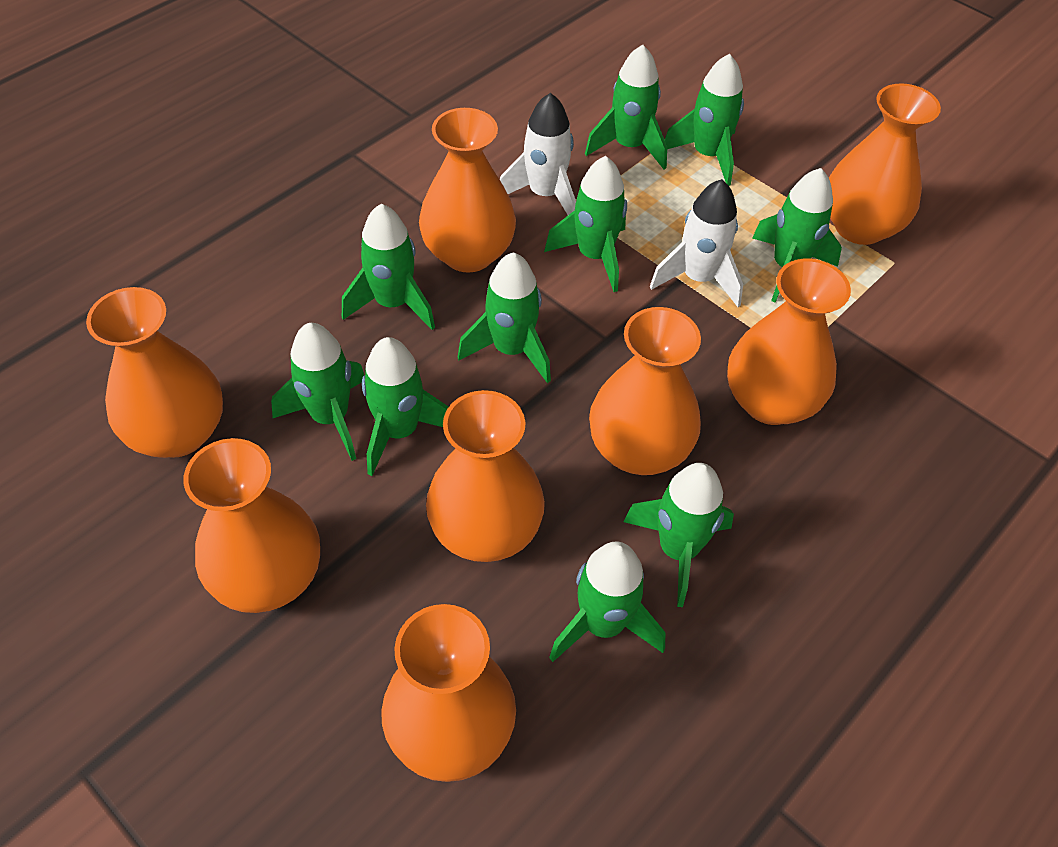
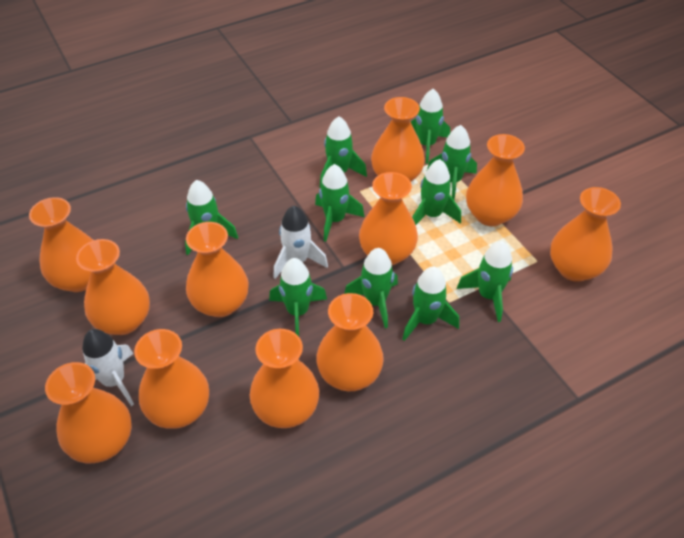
orange vase: [86,287,223,458] [183,438,320,613] [381,604,516,782] [419,108,516,273] [426,390,545,562] [589,307,701,475] [727,259,851,425] [829,83,941,245] = 8 -> [29,197,93,292] [45,362,132,463] [76,239,150,335] [134,329,209,429] [186,222,249,317] [250,329,319,428] [316,293,384,391] [359,172,418,265] [371,97,425,182] [466,134,525,226] [550,187,621,282] = 11

